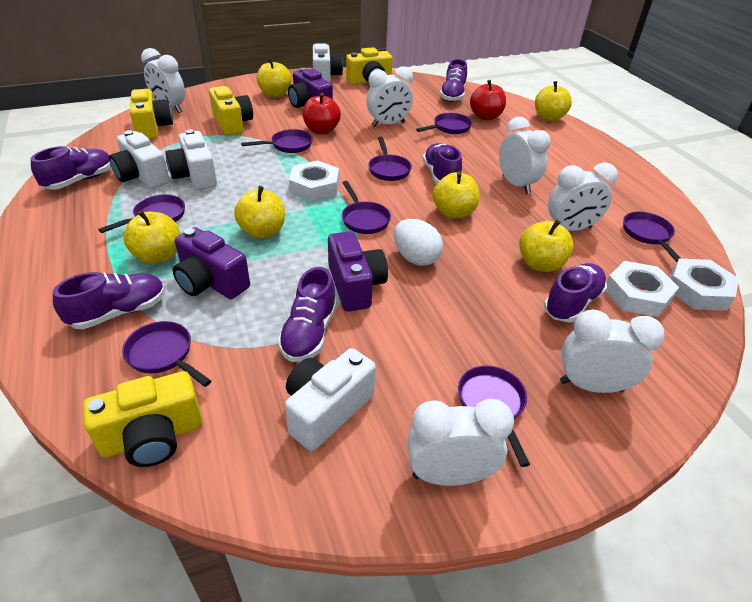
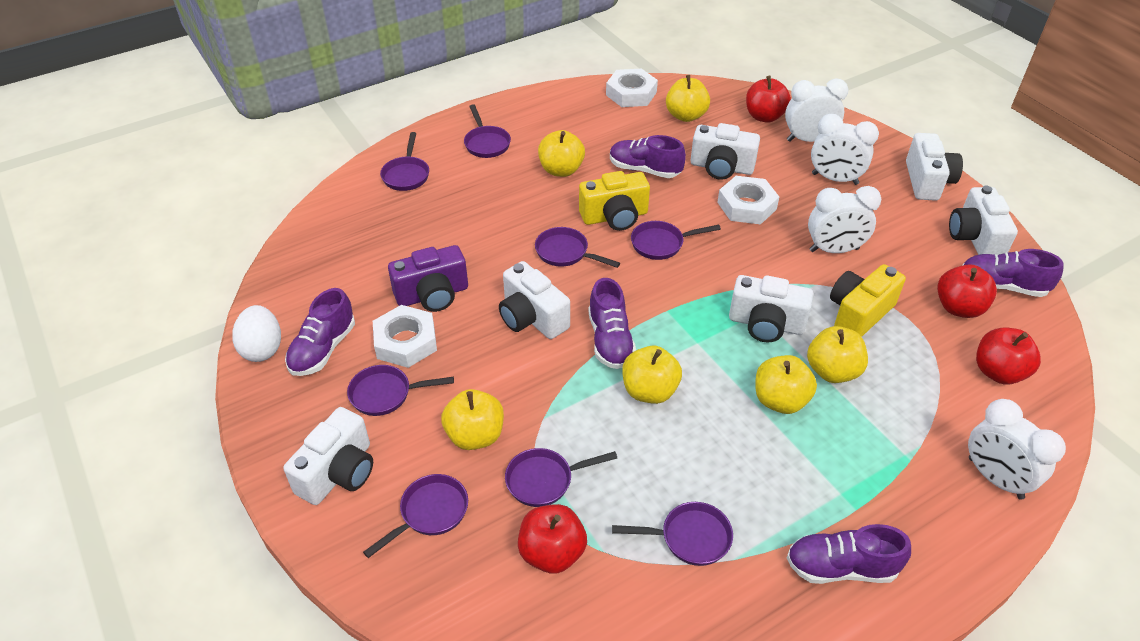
purple camera: [173,227,250,299] [288,67,333,108] [328,231,388,312] = 3 -> [388,245,468,312] = 1
purple shoe: [31,146,111,190] [53,272,165,329] [278,267,337,362] [423,143,462,184] [440,59,467,102] [544,263,607,322] = 6 -> [285,288,355,376] [588,278,636,369] [610,135,686,178] [787,524,911,584] [962,249,1064,297] = 5
red apple: [302,93,341,134] [470,80,506,120] = 2 -> [518,504,587,574] [746,76,791,123] [937,264,997,318] [976,327,1041,384] = 4
white camera: [109,130,170,189] [165,129,217,190] [285,348,376,451] [313,43,343,82] = 4 -> [284,407,373,505] [499,261,570,339] [691,123,760,180] [729,275,813,343] [906,133,963,201] [949,186,1018,255] = 6
white clock: [141,48,185,113] [366,66,413,127] [408,399,514,486] [499,117,551,194] [548,162,618,231] [560,310,665,393] = 6 -> [785,79,849,142] [808,186,881,253] [811,114,879,185] [968,399,1066,500] = 4
yellow camera: [83,371,203,467] [130,89,173,139] [209,86,253,136] [346,47,393,85] = 4 -> [579,171,650,231] [830,264,906,337] = 2

